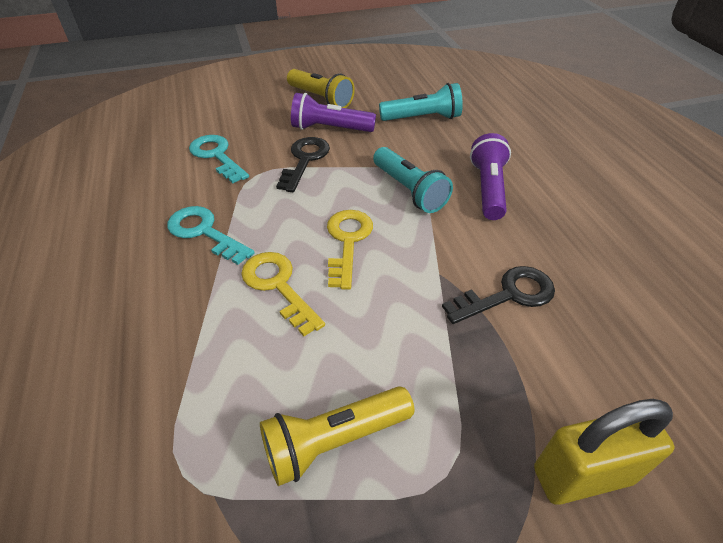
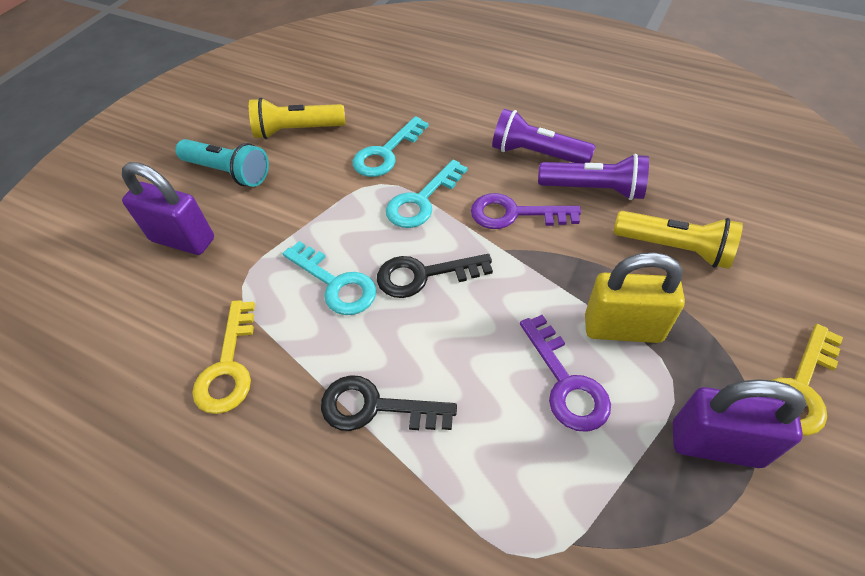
purple key: none = 0 -> [471,193,581,229] [520,315,611,432] = 2
purple padlock: none = 0 -> [122,162,214,255] [673,379,807,468] = 2
turquoise flashlight: [373,147,453,213] [379,83,463,121] = 2 -> [175,139,269,187] = 1
turquoise key: [167,206,255,265] [189,135,249,183] = 2 -> [282,241,377,315] [353,116,429,177] [386,160,468,228] = 3

